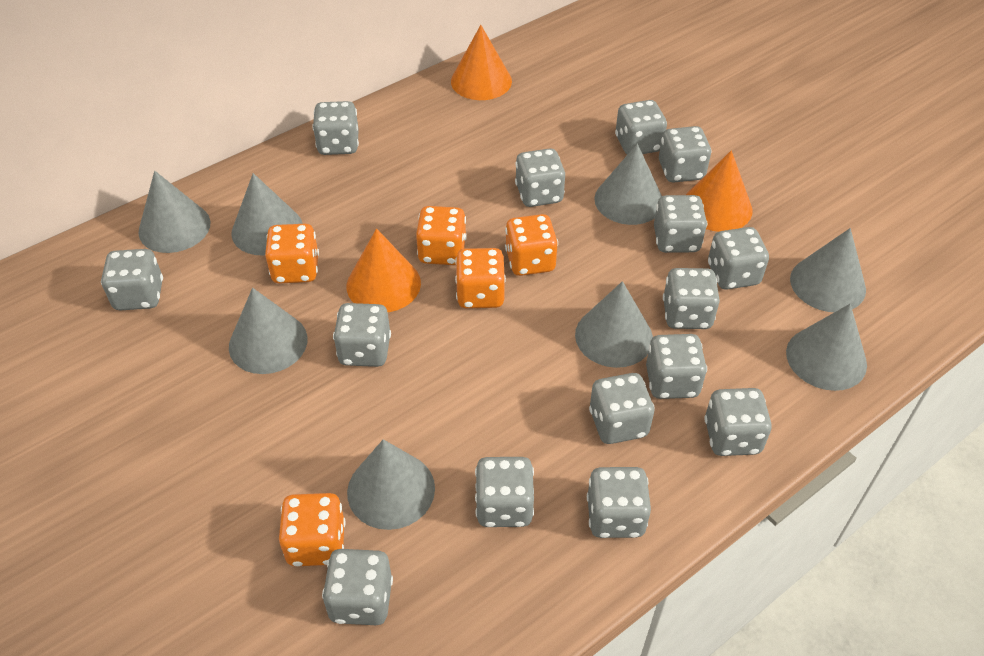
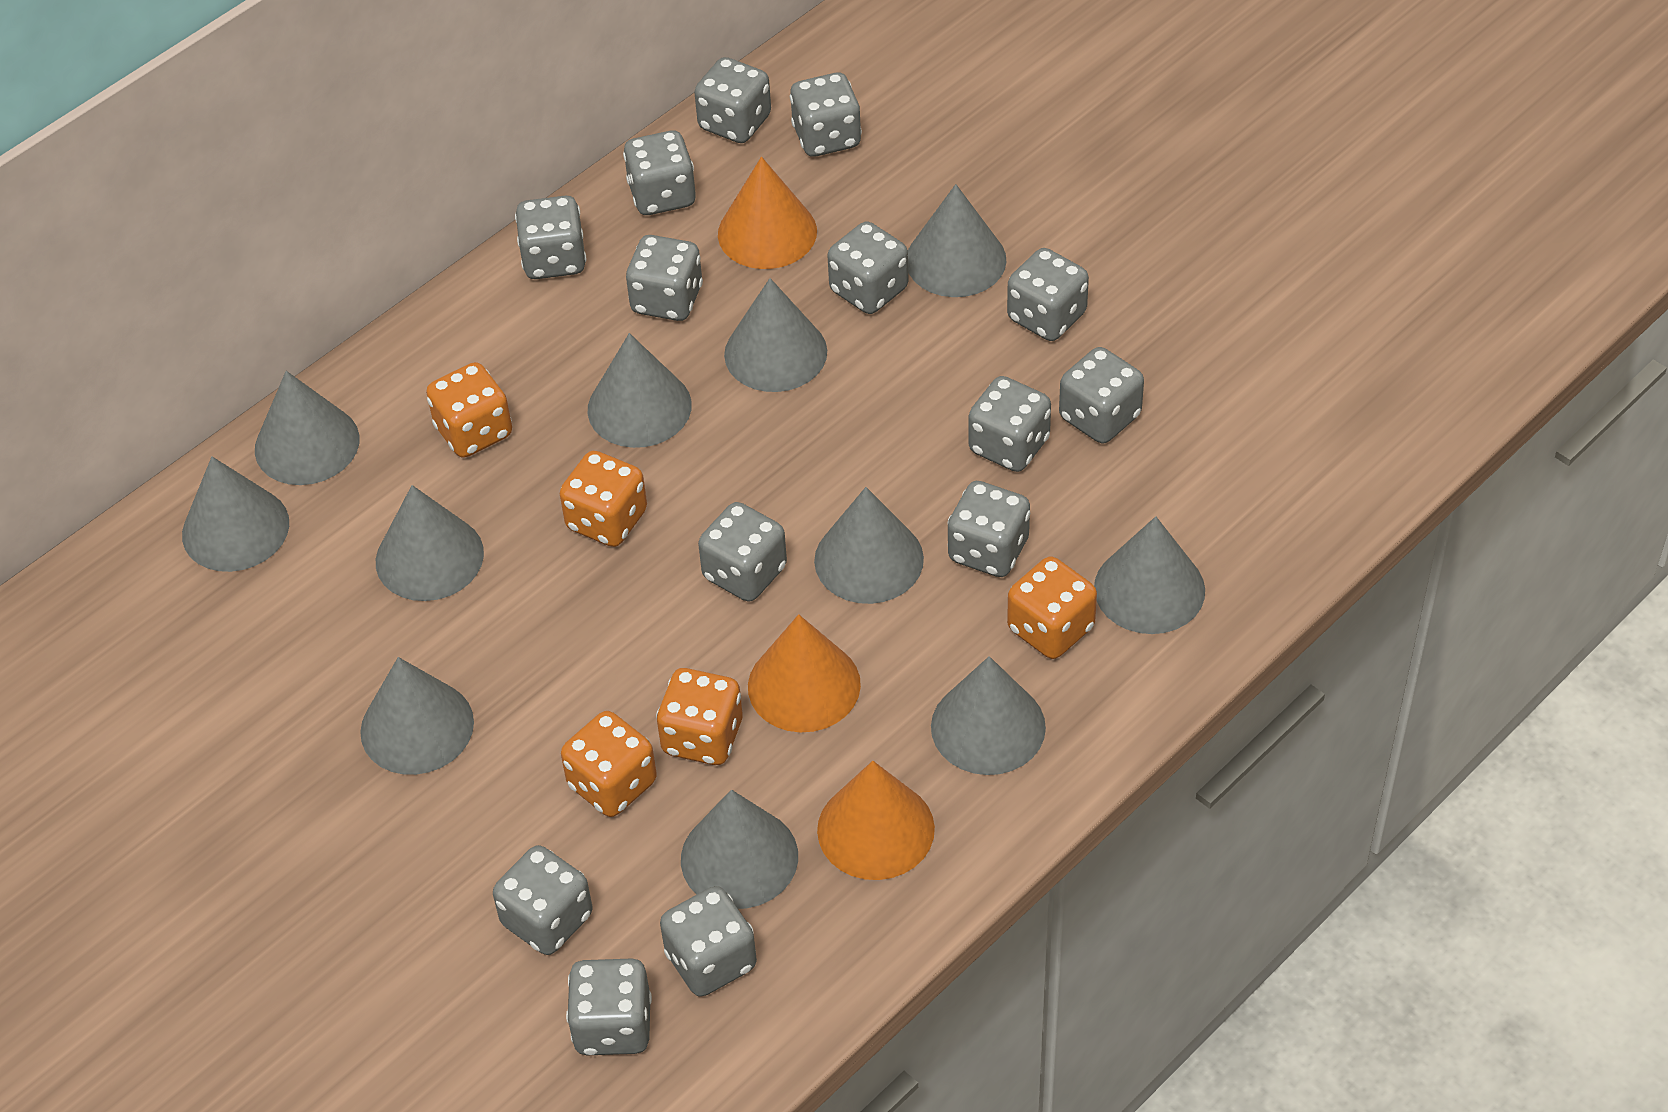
grey cone: [138,171,210,253] [229,288,307,374] [232,173,303,256] [347,439,435,530] [575,281,653,368] [594,144,662,225] [786,304,867,391] [790,228,866,312] = 8 -> [182,457,289,572] [255,371,359,485] [360,657,474,775] [376,485,484,601] [588,333,692,448] [681,790,798,909] [724,278,827,392] [814,487,924,604] [908,184,1006,297] [931,656,1046,775] [1094,516,1205,634] = 11
grey dice: [101,249,163,310] [312,101,359,155] [322,549,393,625] [333,303,391,367] [475,457,534,527] [515,148,565,207] [587,467,651,538] [589,373,655,444] [615,100,667,155] [646,334,707,399] [654,195,707,253] [659,126,712,183] [663,268,720,329] [704,388,772,456] [708,227,769,290] = 15 -> [493,845,593,955] [515,196,586,279] [566,958,652,1055] [623,131,696,215] [626,235,703,321] [660,886,757,997] [694,57,771,143] [698,502,787,602] [790,73,862,157] [827,221,909,314] [948,481,1030,577] [968,376,1051,472] [1007,248,1089,341] [1059,347,1144,443] = 14

